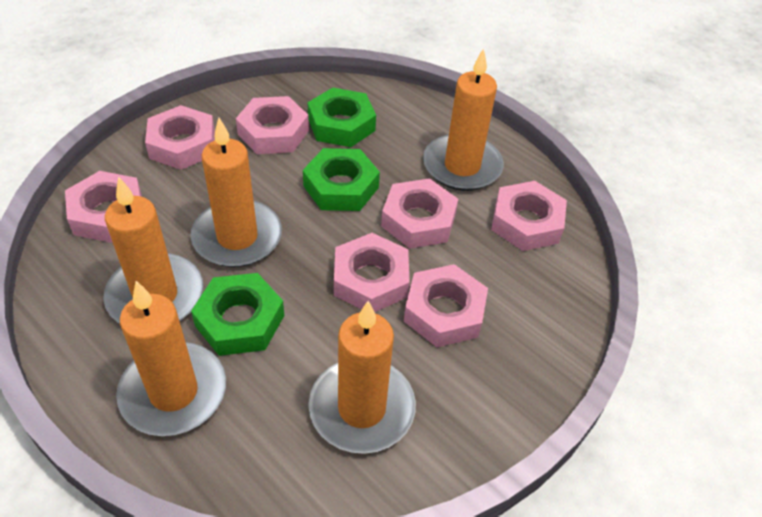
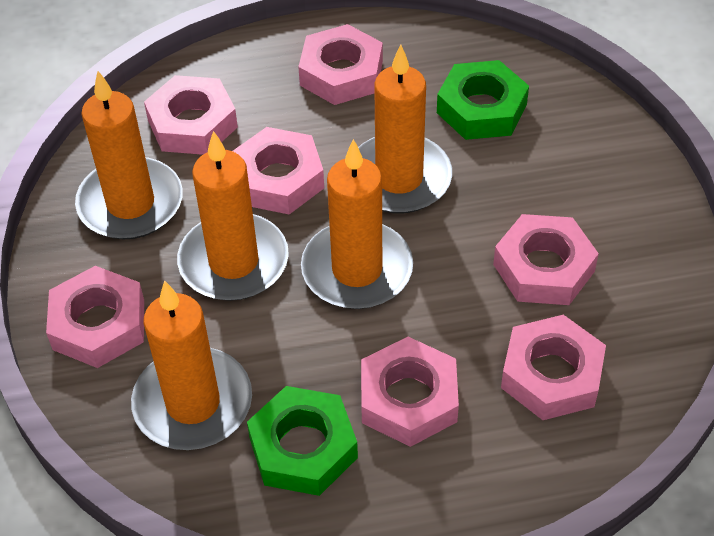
green nut: [191,273,284,356] [303,148,380,211] [308,87,376,147] = 3 -> [247,386,358,496] [437,60,529,140] = 2

